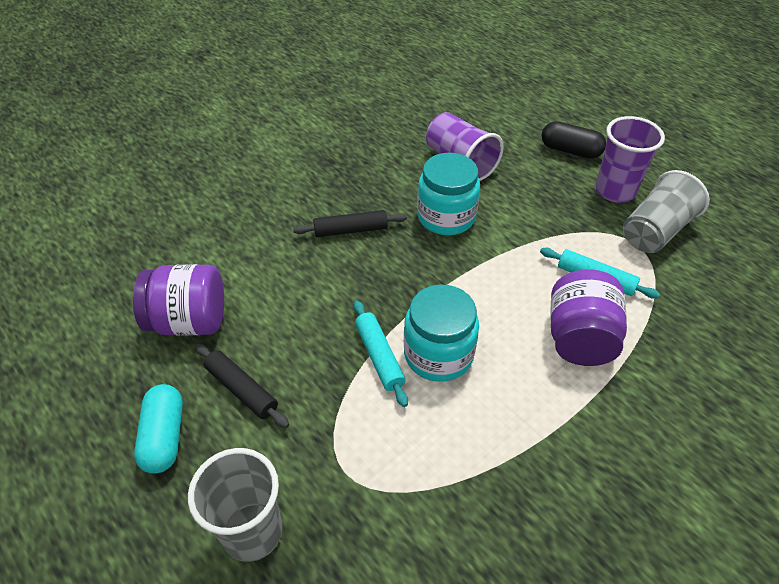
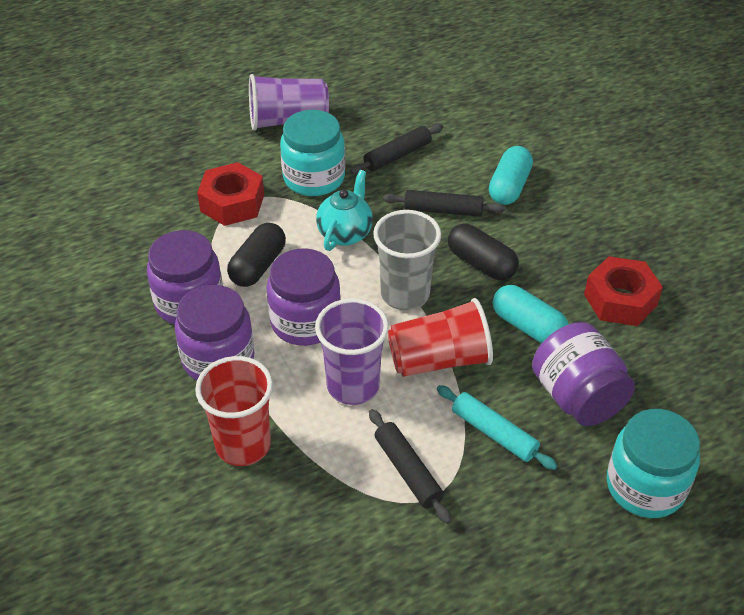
black capsule: [542,121,606,159] = 1 -> [227,223,286,287] [448,224,519,280] = 2
black rolling pin: [195,343,289,428] [293,210,407,237] = 2 -> [350,124,443,174] [369,409,451,524] [383,190,505,217] = 3
grey cup: [188,448,283,562] [623,170,710,253] = 2 -> [373,210,441,310] = 1
purple jar: [133,264,224,336] [550,269,627,366] = 2 -> [147,230,223,325] [175,285,254,381] [266,248,341,346] [532,322,635,426] = 4
red cup: none = 0 -> [195,356,273,466] [388,298,493,377] = 2
red nut: none = 0 -> [197,162,264,226] [584,256,663,326] = 2
turquoise capsule: [134,384,183,474] = 1 -> [489,146,533,205] [493,285,569,343] = 2
turquoise rolling pin: [354,300,408,407] [540,248,660,299] = 2 -> [437,385,557,470] = 1
turquoise teapot: none = 0 -> [316,170,373,251] = 1

